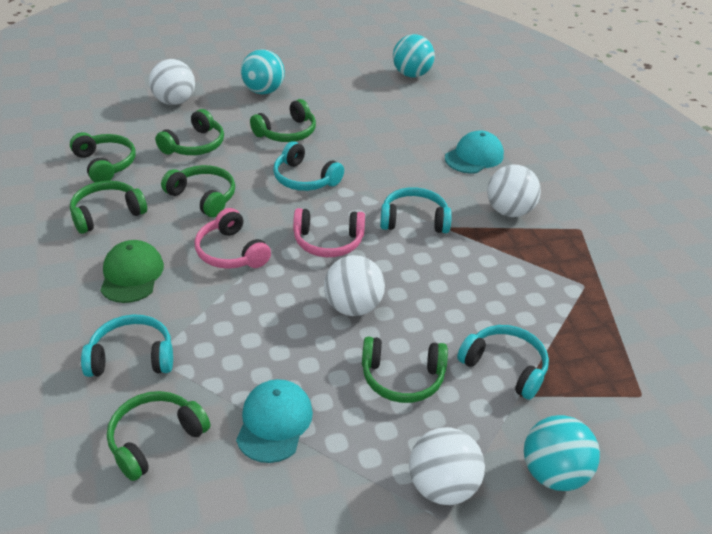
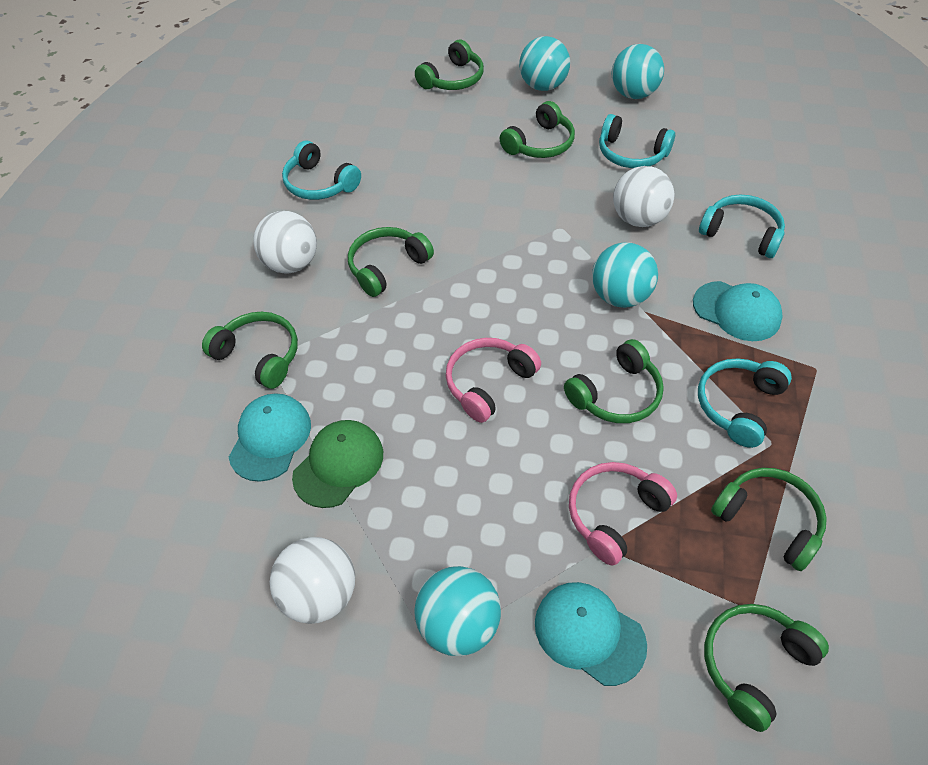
turquoise ball: [241,49,285,94] [393,34,435,78] [524,415,600,491] = 3 -> [415,566,501,656] [519,36,570,91] [592,242,658,308] [612,44,664,99] = 4
turquoise cap: [236,379,313,463] [445,130,504,174] = 2 -> [229,393,311,482] [535,582,647,686] [693,281,783,341] = 3
white ball: [149,59,195,105] [324,255,385,316] [409,427,485,505] [487,164,541,217] = 4 -> [253,211,317,274] [270,537,355,624] [613,166,674,227] = 3

